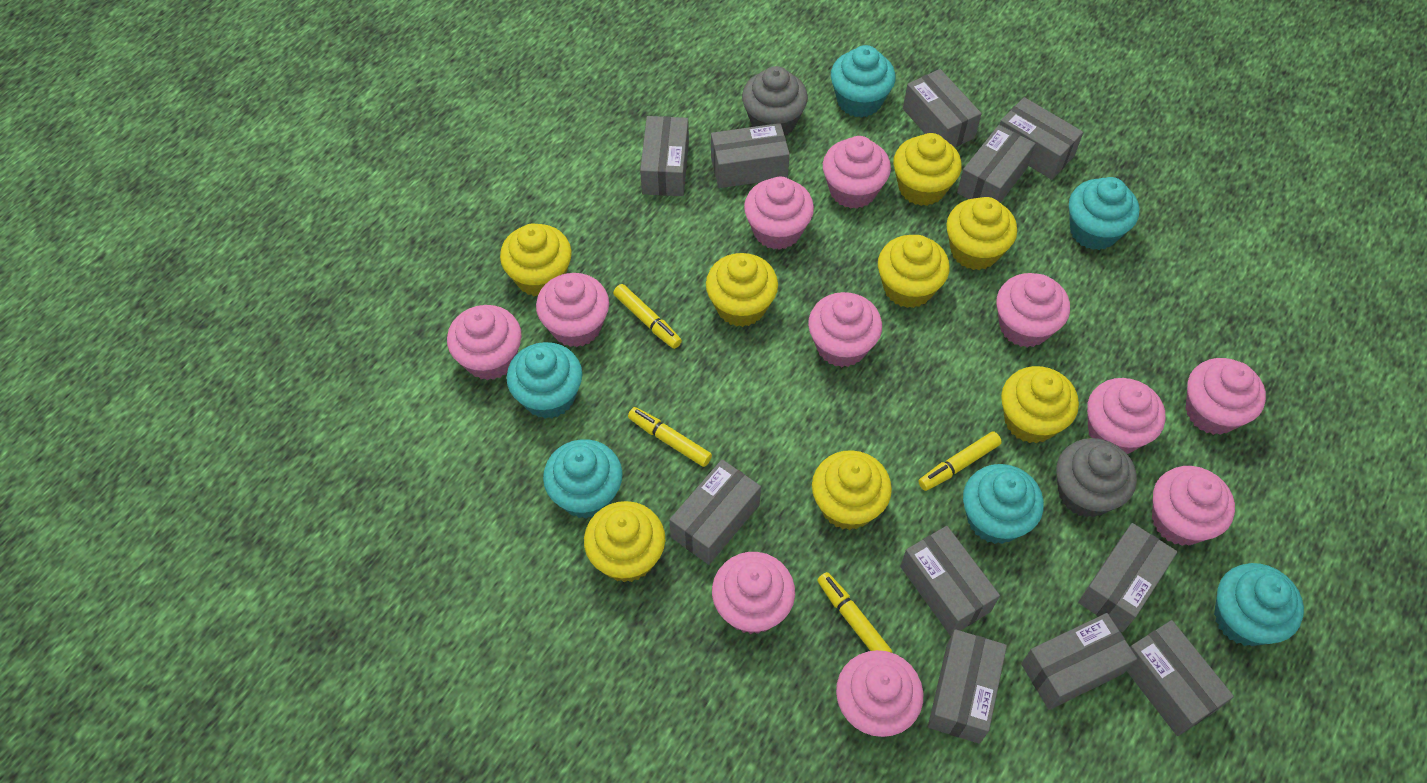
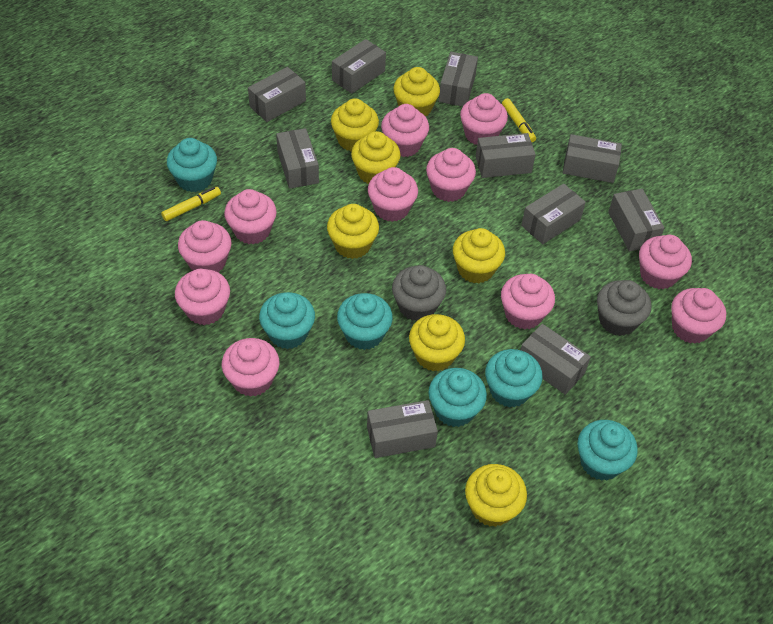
grey box: [640,116,689,196] [669,459,761,565] [711,123,790,188] [900,526,1000,636] [903,69,982,148] [928,629,1007,744] [957,125,1036,203] [1000,97,1083,180] [1021,613,1137,710] [1078,523,1177,632] [1127,620,1234,736] = 11 -> [248,67,306,122] [276,128,319,189] [332,39,386,94] [367,400,438,458] [439,52,478,107] [475,133,536,178] [521,184,586,244] [521,324,591,395] [563,134,622,183] [608,189,665,251] = 10
yellow cupcake: [500,224,572,297] [584,501,665,582] [706,253,778,327] [812,450,892,530] [878,235,950,308] [893,133,962,206] [946,197,1017,270] [1001,366,1079,443] = 8 -> [327,204,379,259] [331,98,379,151] [351,131,401,184] [393,67,440,117] [409,314,465,371] [453,228,505,283] [465,464,527,527] = 7
yellow marker: [613,284,682,349] [628,407,712,467] [817,572,892,653] [918,432,1002,491] = 4 -> [161,187,221,221] [502,98,536,142] = 2

